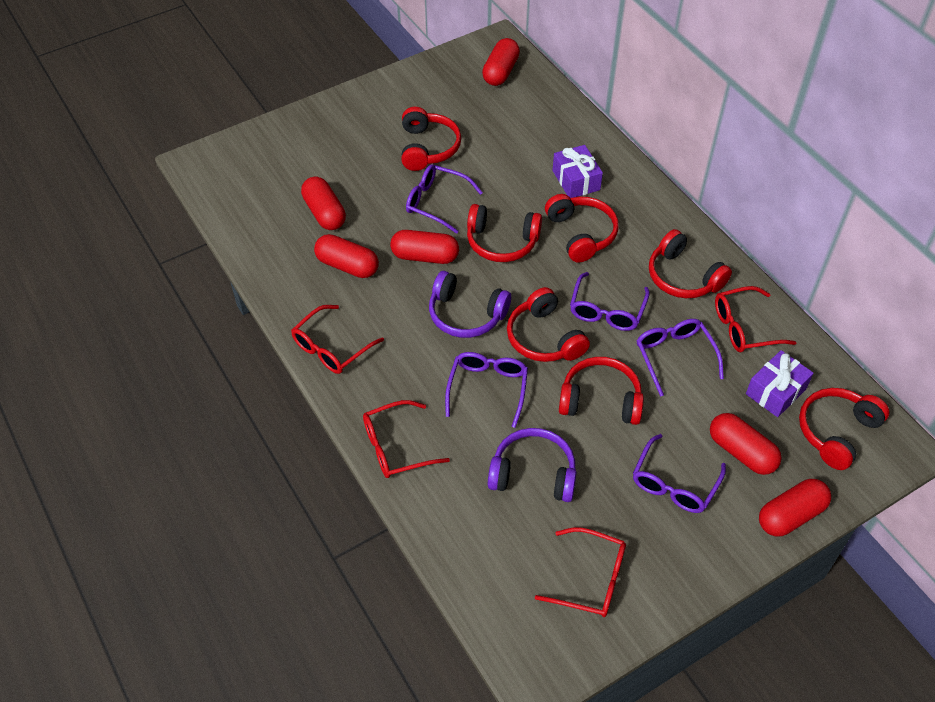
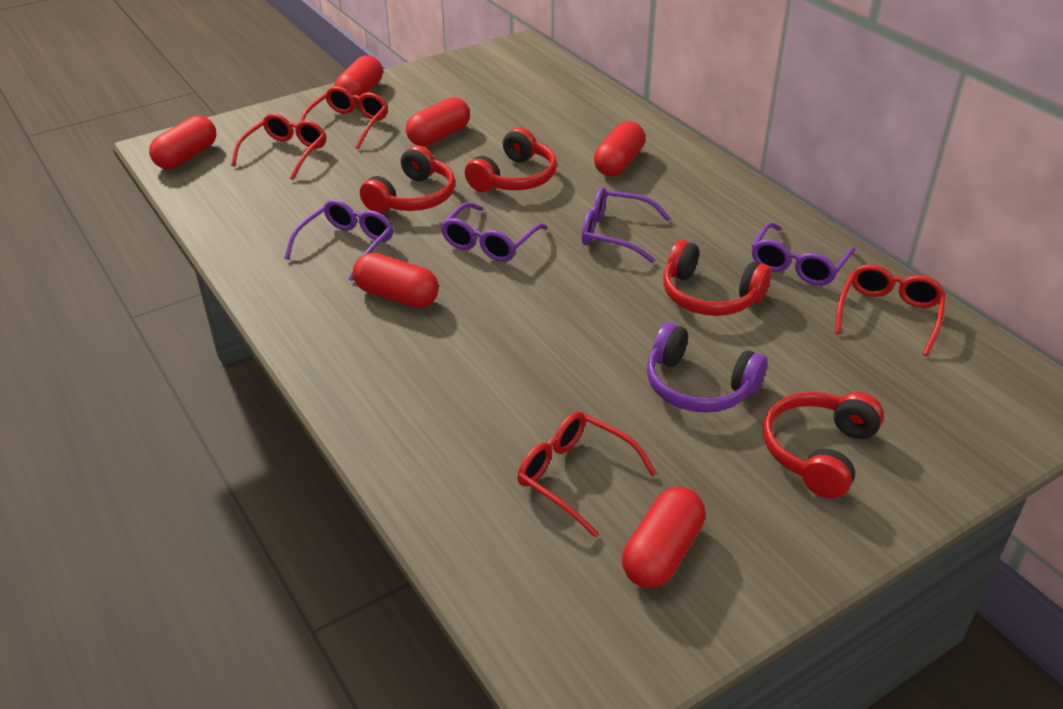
purple gift: [552,145,603,198] [746,350,814,417] = 2 -> none = 0
purple glasses: [406,164,483,234] [445,352,528,428] [570,272,650,331] [633,434,726,513] [636,319,724,397] = 5 -> [284,199,393,281] [441,202,547,262] [582,187,671,263] [752,222,856,286] = 4
purple headphones: [429,271,511,338] [488,428,577,502] = 2 -> [647,323,767,413] = 1
red headphones: [401,107,461,171] [467,204,542,262] [507,287,590,362] [545,194,619,263] [559,357,644,425] [649,229,732,298] [799,388,889,470] = 7 -> [360,145,455,213] [465,127,557,192] [663,240,772,316] [763,392,884,499] = 4

